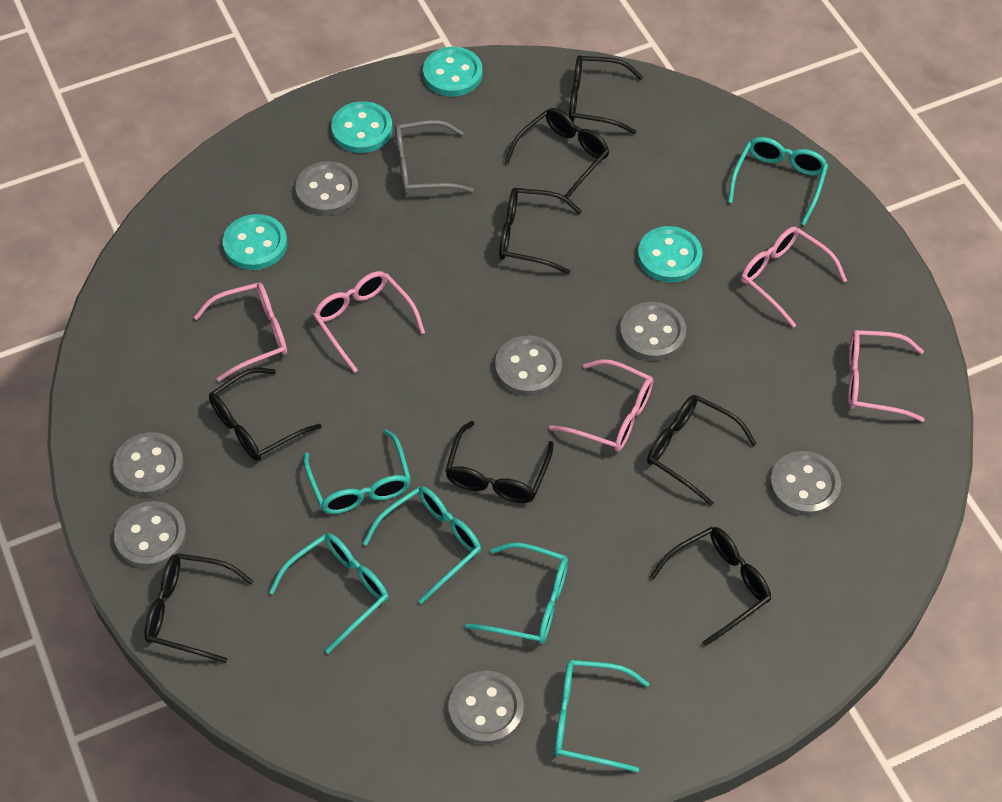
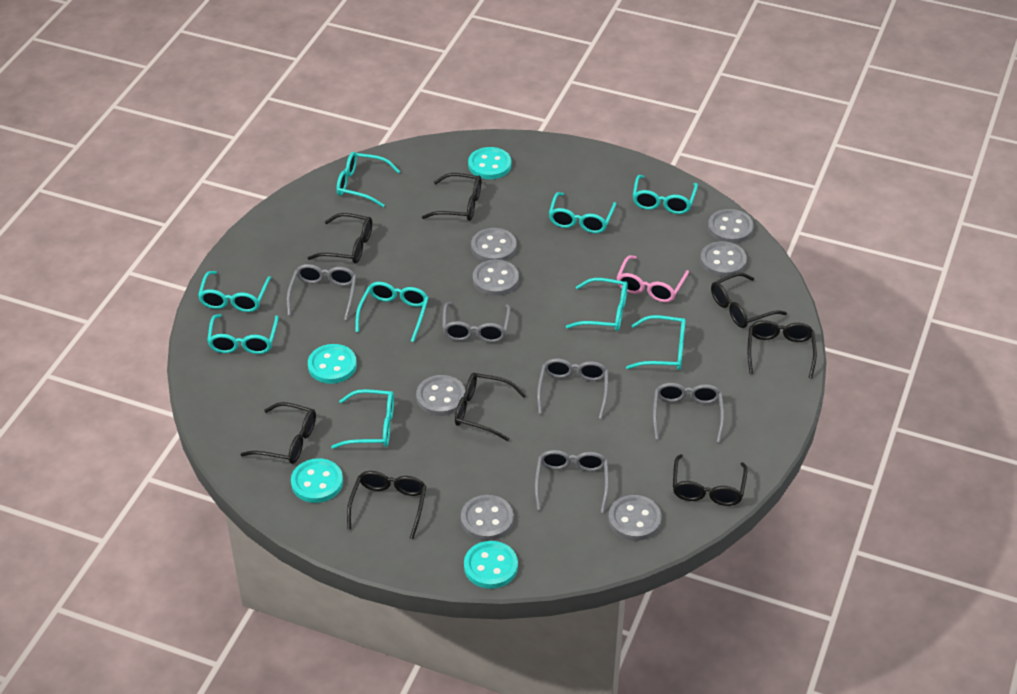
grey glasses: [395,120,474,194] = 1 -> [287,264,356,320] [442,302,511,342] [535,450,609,513] [537,359,608,419] [653,383,724,443] = 5
pink glasses: [194,282,287,382] [313,271,425,373] [549,359,653,452] [741,227,847,328] [848,330,925,422] = 5 -> [616,255,689,302] = 1
turquoise glasses: [269,533,388,654] [304,429,411,514] [363,486,481,604] [465,543,568,644] [554,660,650,772] [728,137,828,225] = 6 -> [198,271,271,312] [207,314,279,354] [331,389,394,449] [336,152,400,207] [355,282,429,342] [549,192,616,233] [566,278,628,331] [626,315,686,370] [633,175,698,214] = 9

